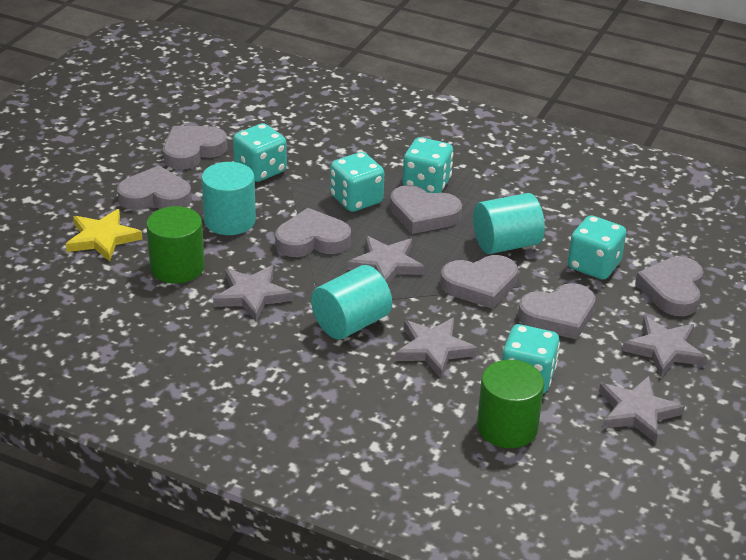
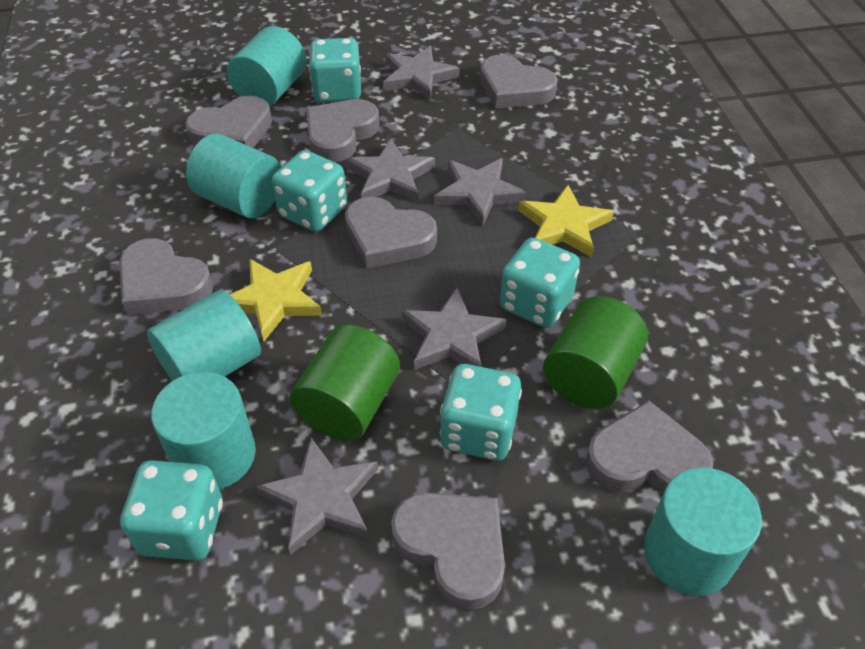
turquoise cylinder: [202,162,256,235] [311,265,392,340] [473,193,545,254] = 3 -> [147,290,261,381] [151,372,256,489] [186,134,281,218] [227,26,307,106] [644,468,762,596] = 5
yellow star: [66,209,142,262] = 1 -> [230,259,322,341] [519,185,614,257] = 2

